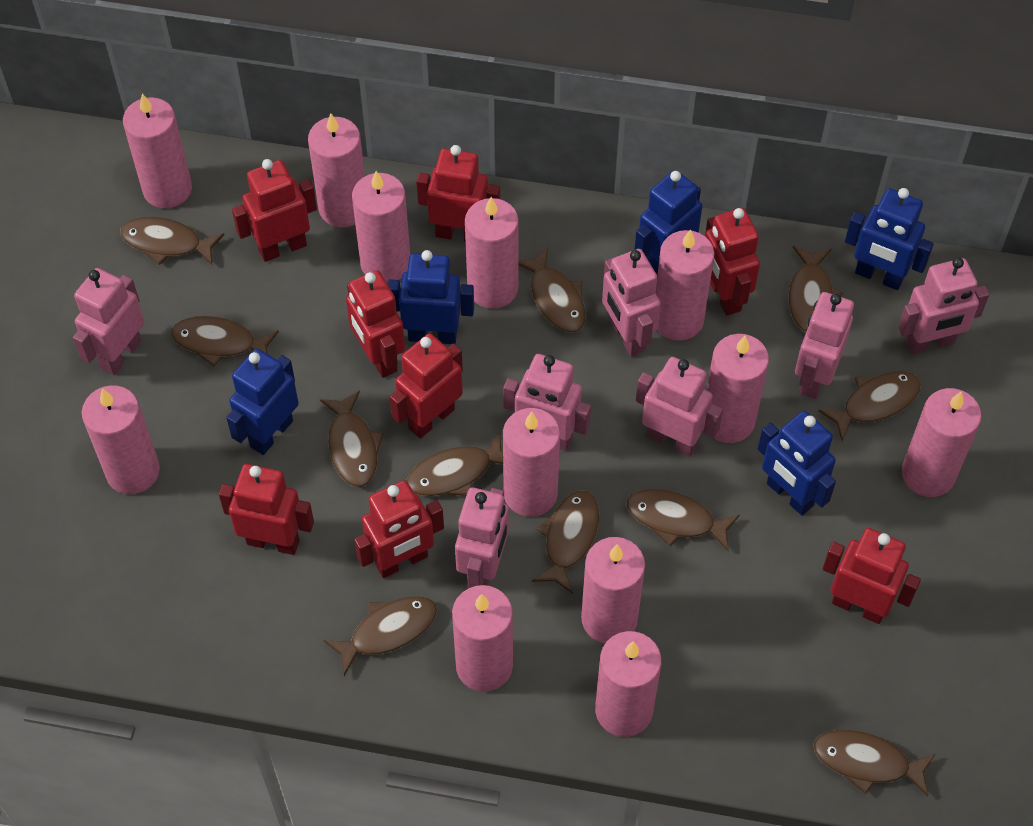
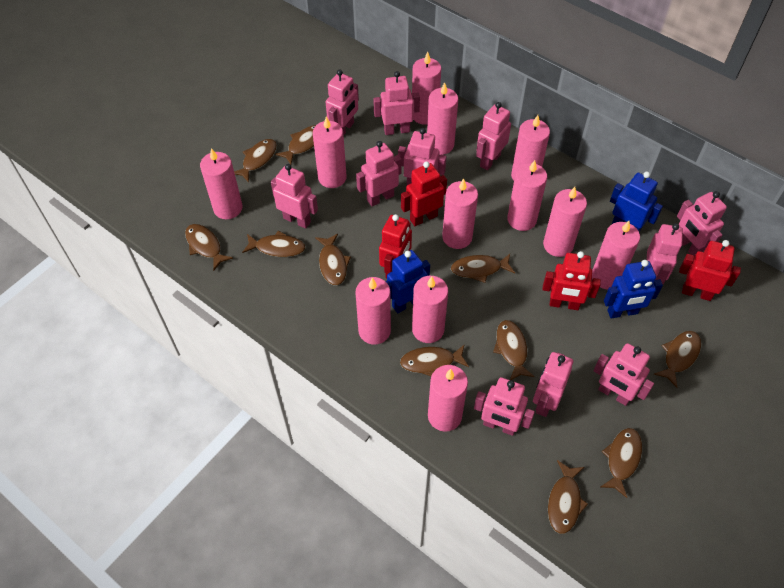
blue robot: [226,349,299,455] [387,250,474,344] [634,170,702,275] [758,411,836,515] [845,188,934,290] = 5 -> [385,250,430,313] [604,260,663,319] [610,172,663,232] = 3
pink robot: [73,268,144,375] [455,487,509,588] [503,354,591,451] [602,249,661,356] [636,357,723,457] [795,292,854,399] [898,257,989,355] = 7 -> [271,164,318,229] [326,69,359,136] [356,141,402,206] [373,71,420,135] [398,128,447,185] [474,377,535,436] [476,102,511,170] [533,352,573,417] [593,343,654,406] [647,223,683,284] [677,191,727,257] = 11
red robot: [219,464,314,555] [232,159,317,262] [346,270,405,378] [354,480,444,578] [390,333,463,439] [416,145,500,242] [705,208,760,316] [823,528,921,624] = 8 -> [379,214,412,278] [401,161,447,226] [542,251,601,310] [679,240,741,301] = 4

